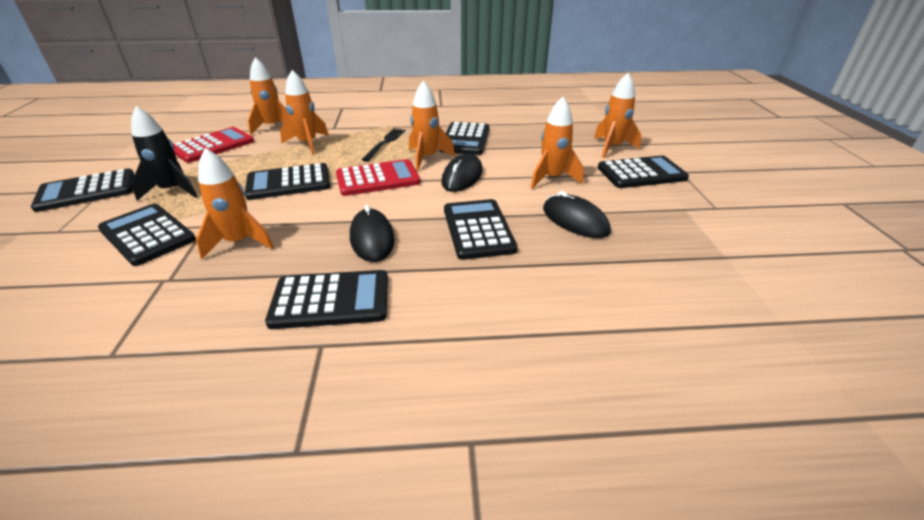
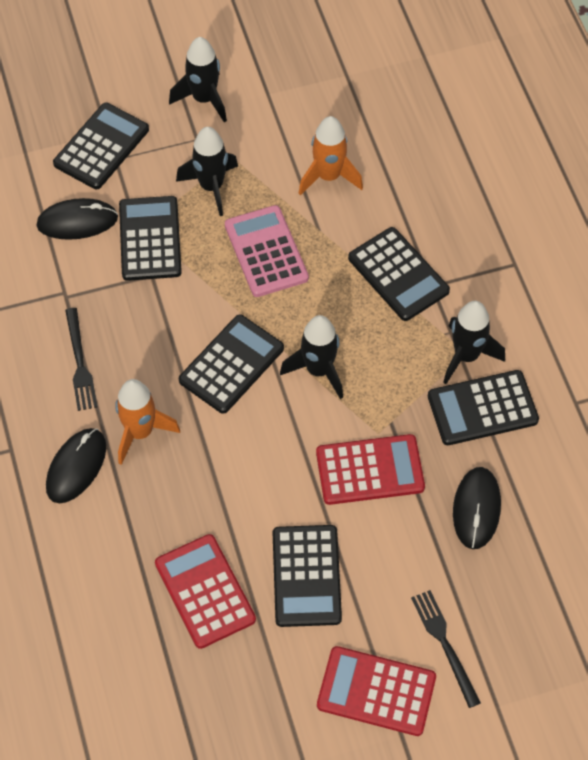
black calculator: [31,168,135,212] [98,204,196,266] [245,163,330,200] [265,270,388,329] [440,122,489,155] [444,199,518,260] [598,156,689,188] = 7 -> [53,103,149,189] [119,196,182,281] [179,315,284,414] [273,525,342,627] [348,227,450,321] [428,370,539,445] = 6
black fork: [362,128,405,162] = 1 -> [65,308,97,411] [411,590,481,708] = 2
black rocket: [131,106,197,201] = 1 -> [169,37,227,123] [176,127,238,216] [280,315,343,399] [443,301,505,384] = 4
orange rocket: [196,148,274,259] [248,57,288,135] [280,70,329,154] [409,81,455,171] [531,97,584,189] [594,73,641,158] = 6 -> [115,379,180,465] [299,116,363,195] = 2
pink calculator: none = 0 -> [225,205,309,297] = 1
red calculator: [173,127,254,163] [336,159,420,196] = 2 -> [155,534,256,649] [316,434,425,505] [317,646,436,736] = 3

